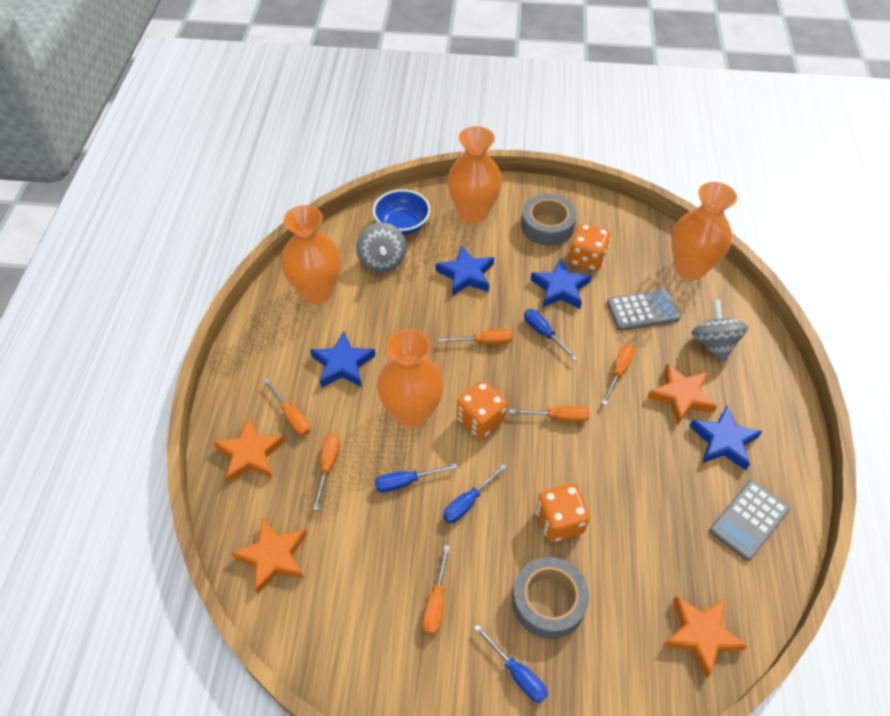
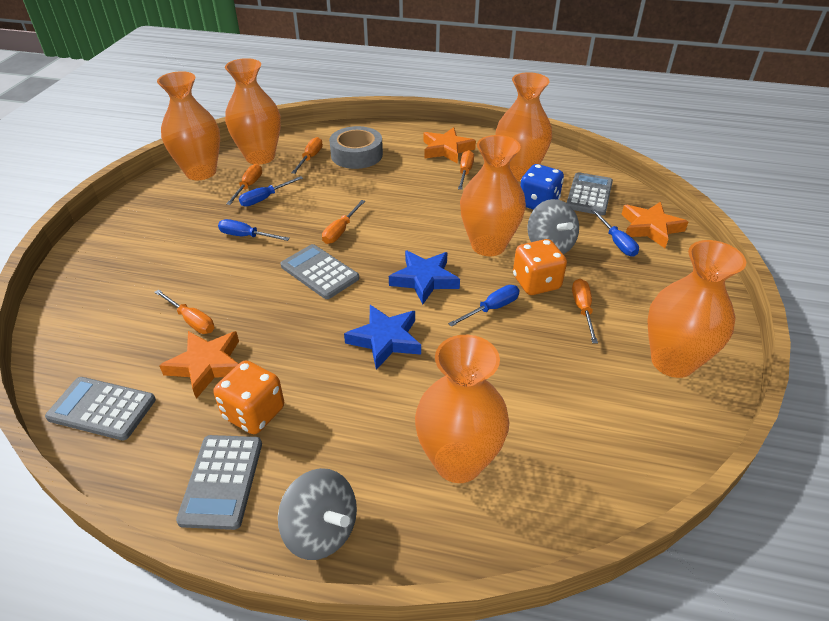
blue bowl: [373,189,431,235] = 1 -> none = 0
blue dice: none = 0 -> [520,164,564,210] = 1
blue star: [310,331,376,388] [436,245,494,296] [530,258,592,309] [689,406,762,470] = 4 -> [344,305,421,370] [389,251,460,304] = 2
grey calculator: [607,289,681,331] [709,480,790,561] = 2 -> [45,377,156,441] [176,435,262,530] [281,244,359,299] [567,172,613,215] = 4
grey tape: [512,557,589,639] [521,194,577,246] = 2 -> [329,126,383,169] = 1
orange dice: [457,381,507,438] [536,484,590,542] [569,223,611,271] = 3 -> [214,361,284,434] [513,239,567,295] = 2
orange star: [213,418,286,483] [231,518,307,594] [647,363,717,425] [663,596,748,679] = 4 -> [159,331,239,399] [423,127,476,164] [621,202,688,248] = 3
orange vase: [281,205,341,304] [377,329,444,428] [447,126,502,224] [671,182,737,280] = 4 -> [157,71,220,180] [225,58,281,165] [415,335,509,483] [460,135,526,256] [495,72,552,182] [647,240,746,378] = 6

